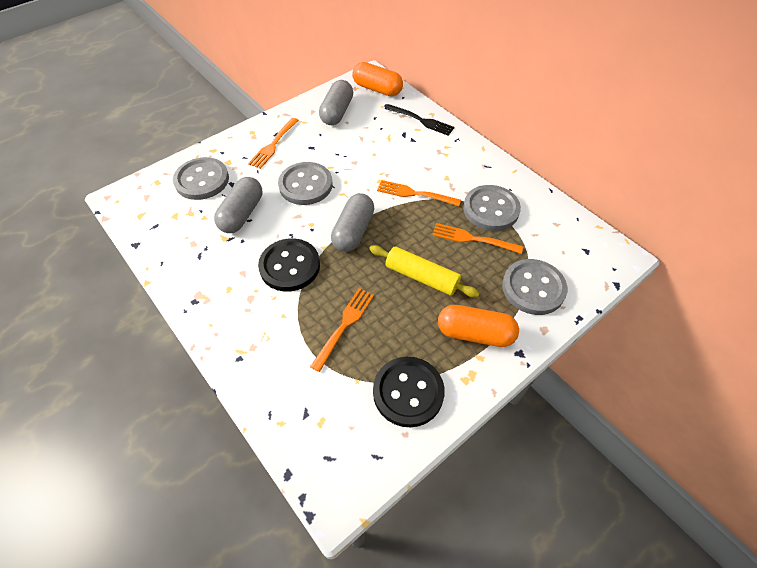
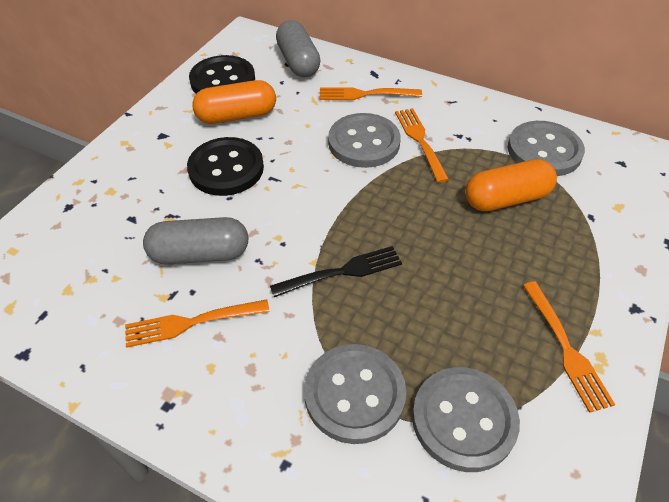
grey capsule: [214,177,262,233] [319,80,353,125] [331,193,374,252] = 3 -> [143,217,248,264] [276,20,321,77] = 2
yellow rolling pin: [369,245,480,298] = 1 -> none = 0

